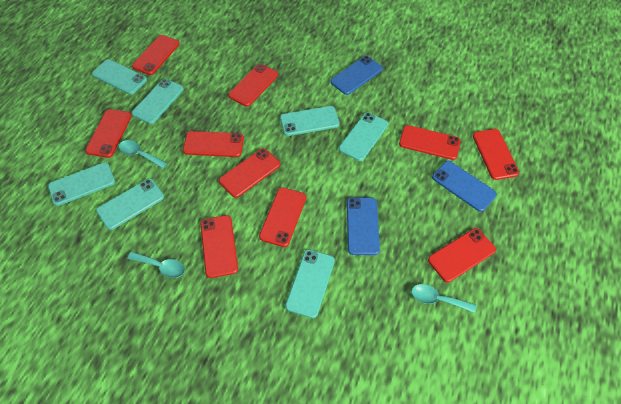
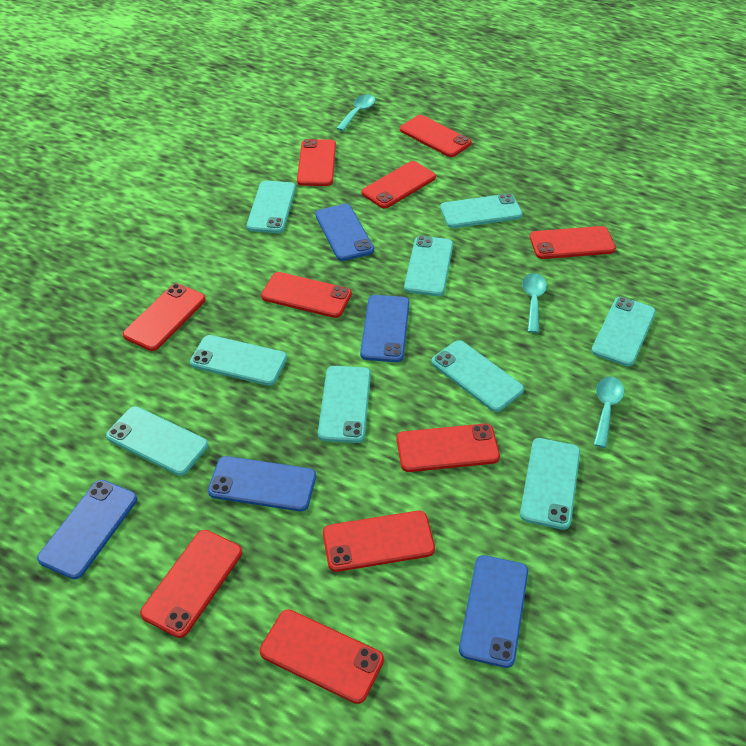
blue phone: [330,56,383,95] [347,197,380,255] [432,161,497,212] = 3 -> [37,480,137,579] [208,456,316,511] [315,204,374,261] [360,295,410,362] [459,555,528,668] = 5
turquoise phone: [48,162,115,206] [92,59,147,95] [96,179,164,230] [132,79,184,124] [280,106,339,136] [285,249,335,318] [339,112,388,161] = 7 -> [106,406,208,476] [190,335,287,386] [246,181,296,233] [318,366,371,443] [404,236,453,296] [431,340,524,412] [440,193,523,228] [520,438,580,530] [591,297,656,366] = 9

